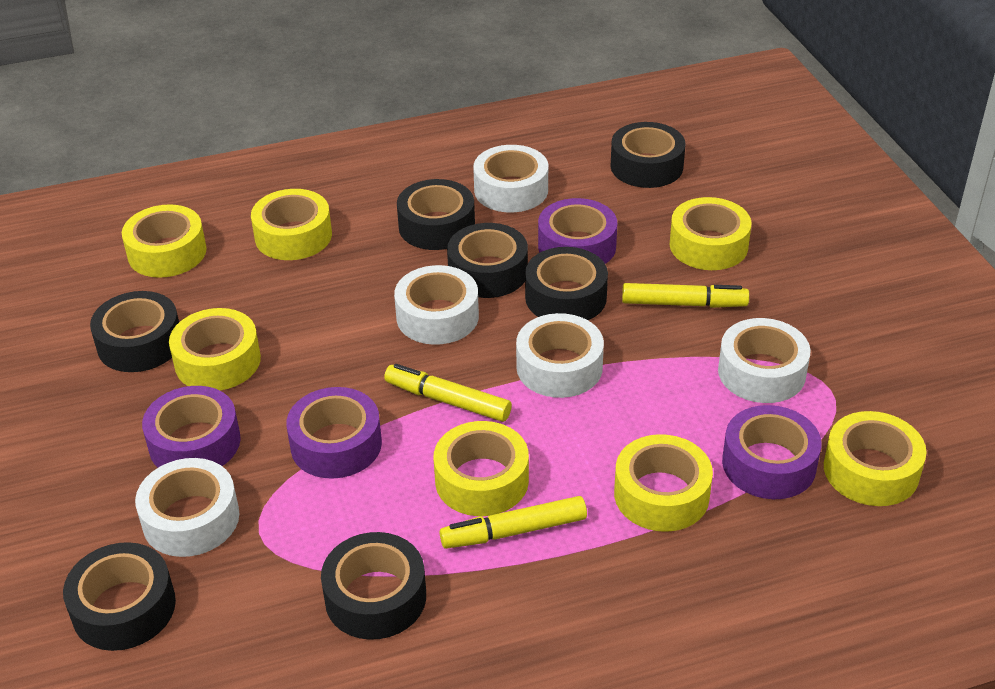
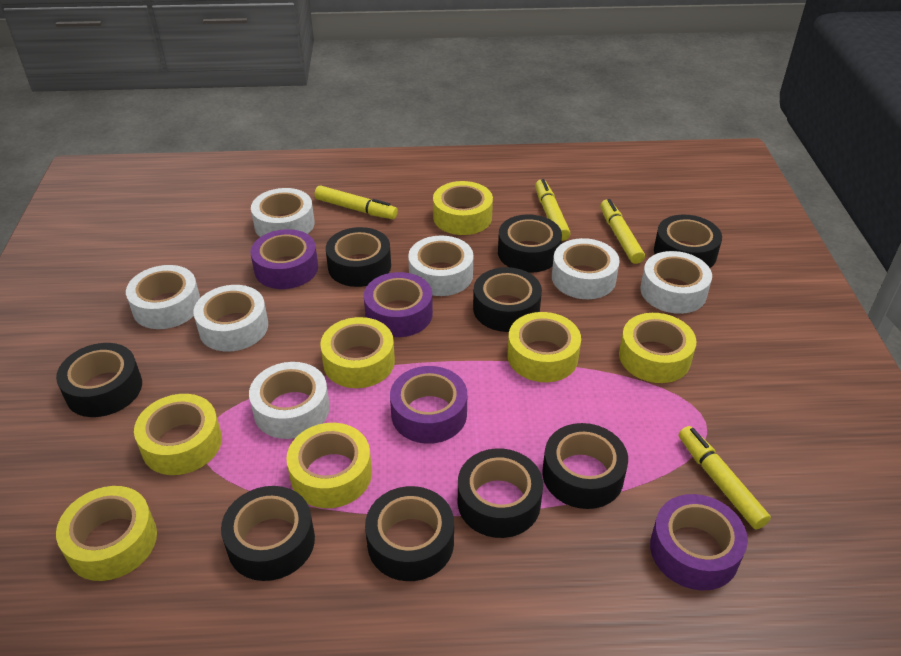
black tape: [63,542,176,651] [90,291,179,372] [321,532,426,640] [397,179,475,250] [447,223,528,298] [525,247,608,320] [611,122,685,188] = 7 -> [56,343,142,417] [221,486,315,581] [326,227,391,287] [365,486,454,581] [458,448,543,538] [473,267,542,332] [498,214,562,273] [542,423,628,509] [654,215,722,268] = 9
white tape: [135,458,239,557] [394,265,479,345] [473,145,548,213] [516,313,604,398] [718,318,811,403] = 5 -> [126,265,200,329] [193,285,268,351] [249,362,330,439] [251,188,315,237] [408,235,473,296] [552,238,620,299] [640,251,712,314] = 7
yellow marker: [384,364,512,422] [440,496,587,549] [622,283,749,308] = 3 -> [315,186,398,219] [535,179,571,241] [600,199,645,264] [679,426,771,529] = 4

